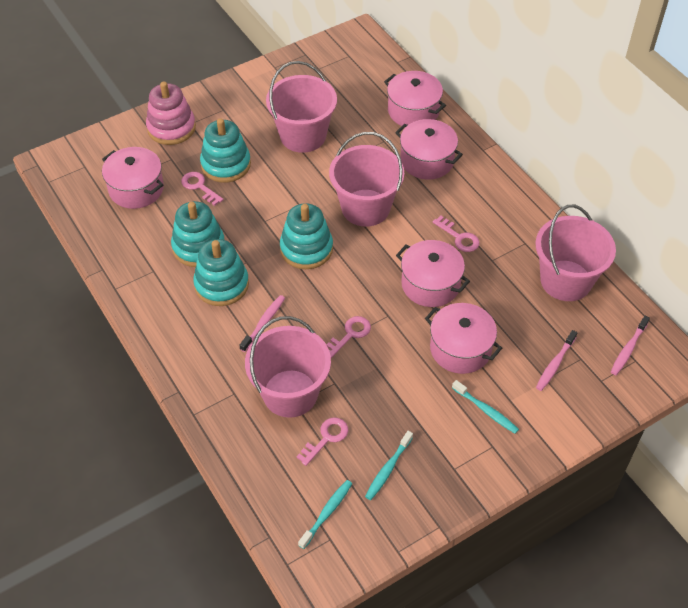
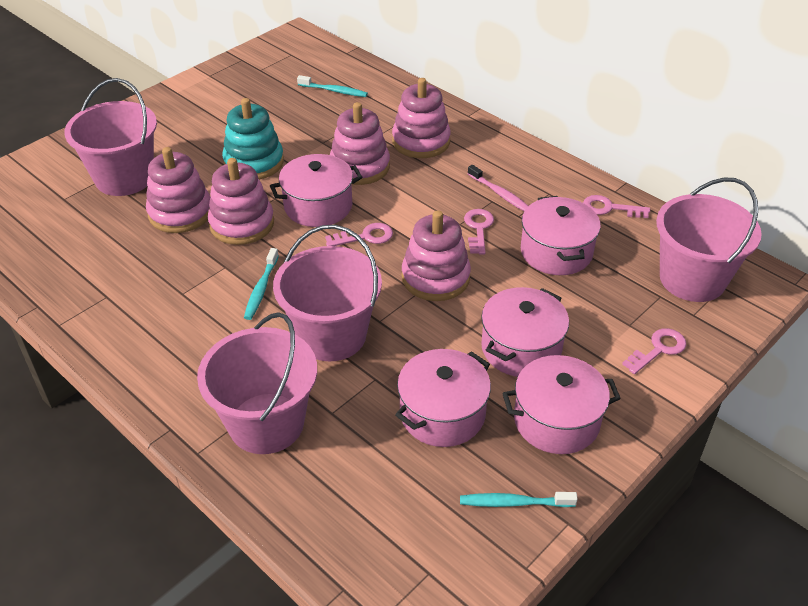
pink stacking toy: [146,81,196,145] = 1 -> [146,147,210,233] [208,158,274,245] [330,102,390,185] [392,78,451,158] [402,210,471,301] = 5
pink toothbrush: [239,295,285,352] [536,330,577,391] [611,316,650,375] = 3 -> [468,165,528,211] = 1
turquoise stacking toy: [171,201,225,267] [193,239,249,306] [200,118,251,183] [280,203,333,269] = 4 -> [222,98,284,180] = 1

